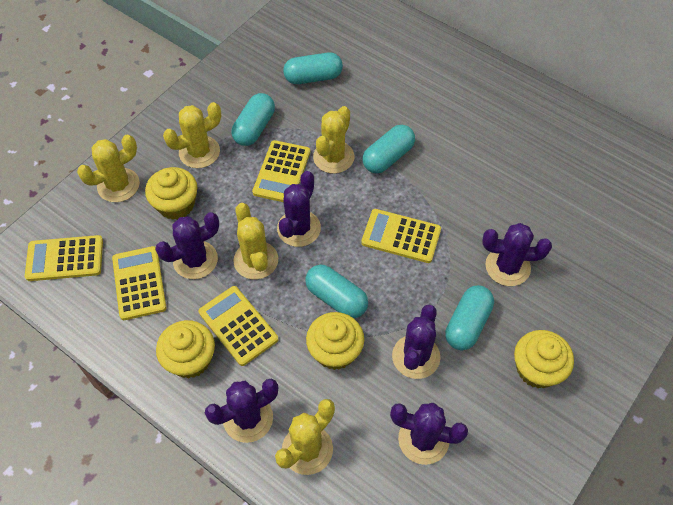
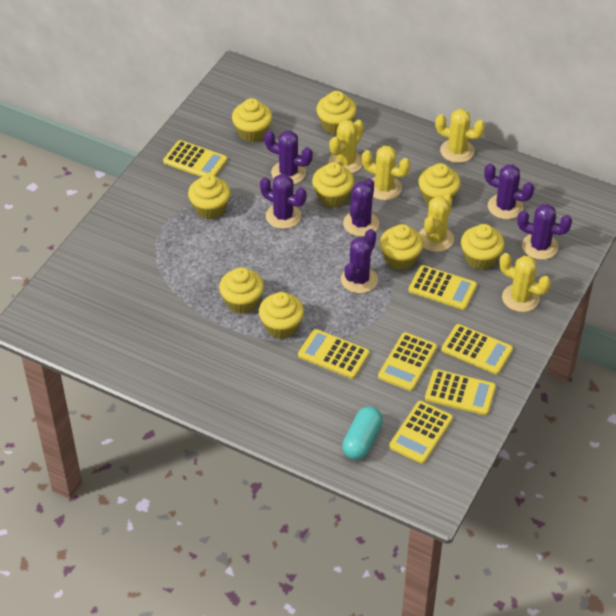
turquoise capsule: [232,93,275,146] [283,53,343,84] [305,265,368,318] [363,125,415,173] [445,285,494,350] = 5 -> [342,406,383,460] = 1
yellow calculator: [25,235,103,281] [112,246,166,320] [199,286,278,366] [252,140,310,202] [361,209,441,263] = 5 -> [163,140,227,177] [298,329,370,379] [378,332,437,391] [389,401,453,464] [408,265,477,310] [425,369,496,415] [441,324,513,374] = 7
yellow cupcake: [145,167,198,220] [156,320,215,378] [306,312,364,370] [514,330,574,388] = 4 -> [188,174,231,219] [219,267,264,314] [232,98,272,142] [259,292,304,339] [312,162,354,207] [316,91,357,135] [380,224,424,270] [418,163,461,205] [461,224,504,270] = 9

